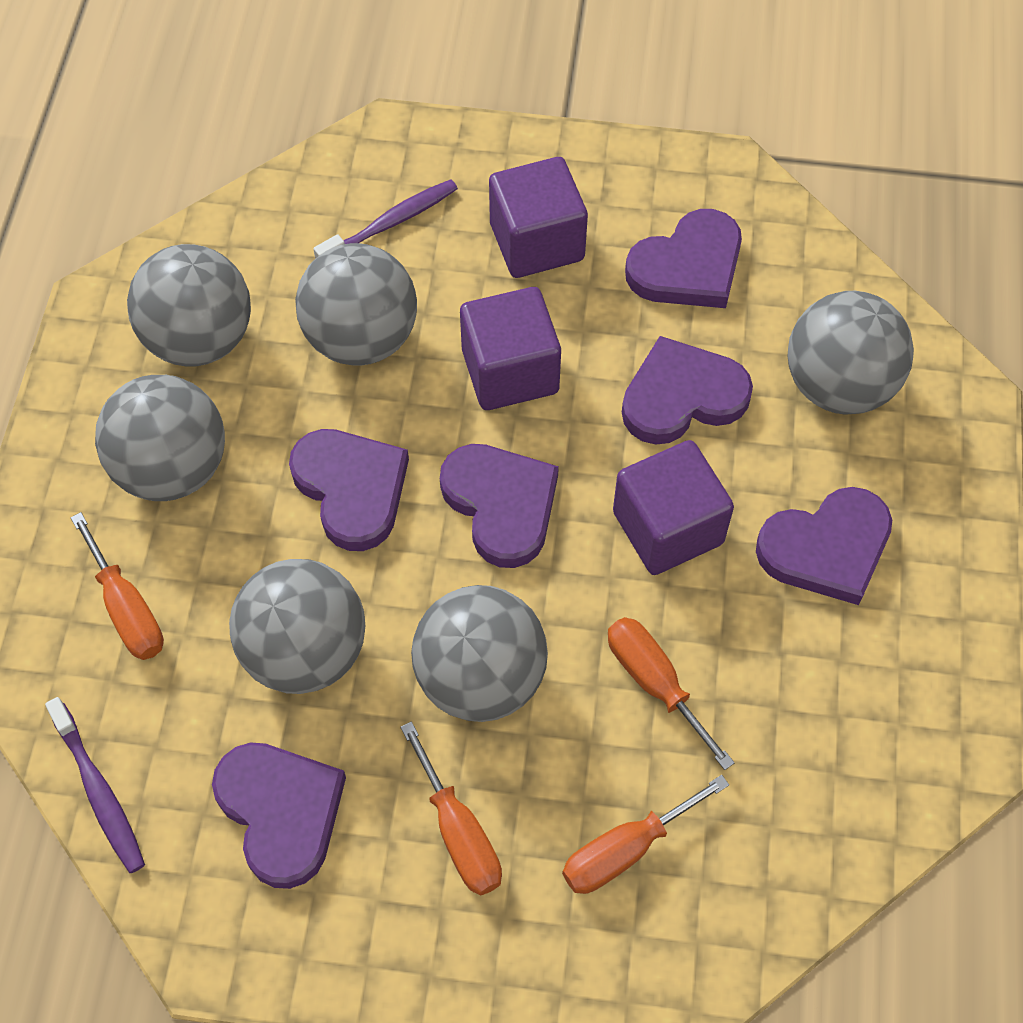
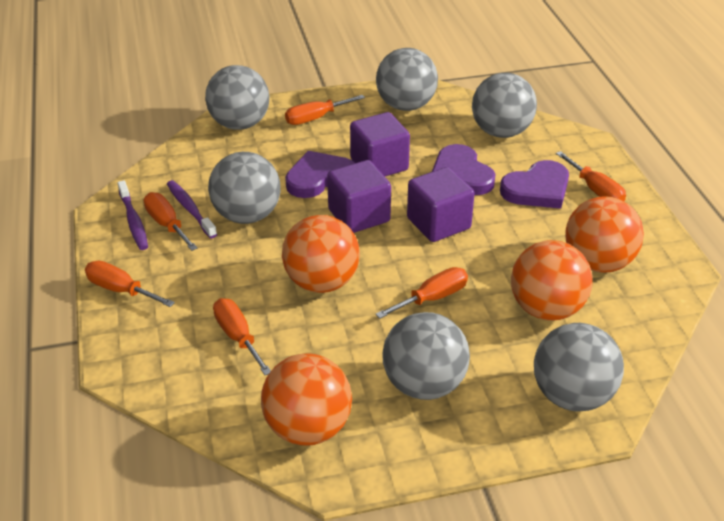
orange ball: none = 0 -> [261,353,352,446] [282,215,360,293] [511,240,593,321] [565,196,644,273] = 4
orange screwdriver: [71,512,164,660] [401,721,502,896] [562,775,729,894] [608,617,735,770] = 4 -> [85,261,175,307] [144,192,198,251] [213,298,271,375] [285,95,365,125] [376,267,468,319] [556,151,626,201] = 6
purple heart: [212,742,346,889] [289,429,409,551] [440,444,559,568] [622,336,753,444] [625,209,742,308] [756,487,892,605] = 6 -> [285,151,355,198] [432,144,495,195] [500,160,569,209] = 3

